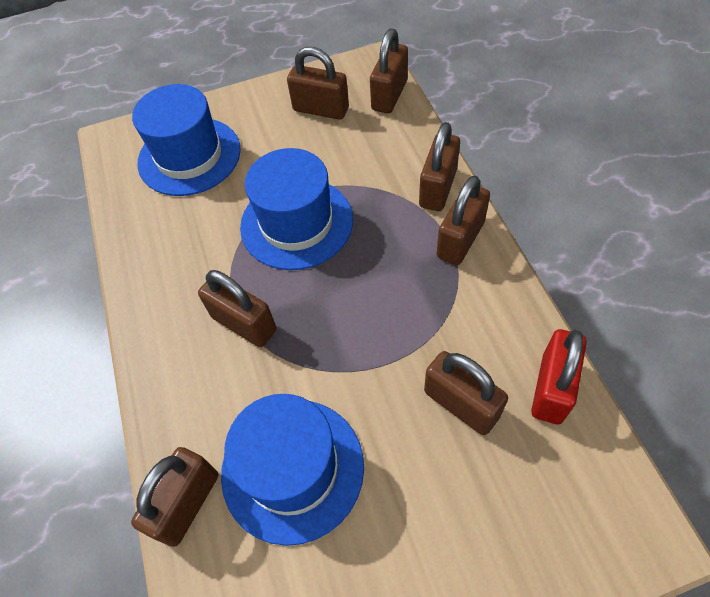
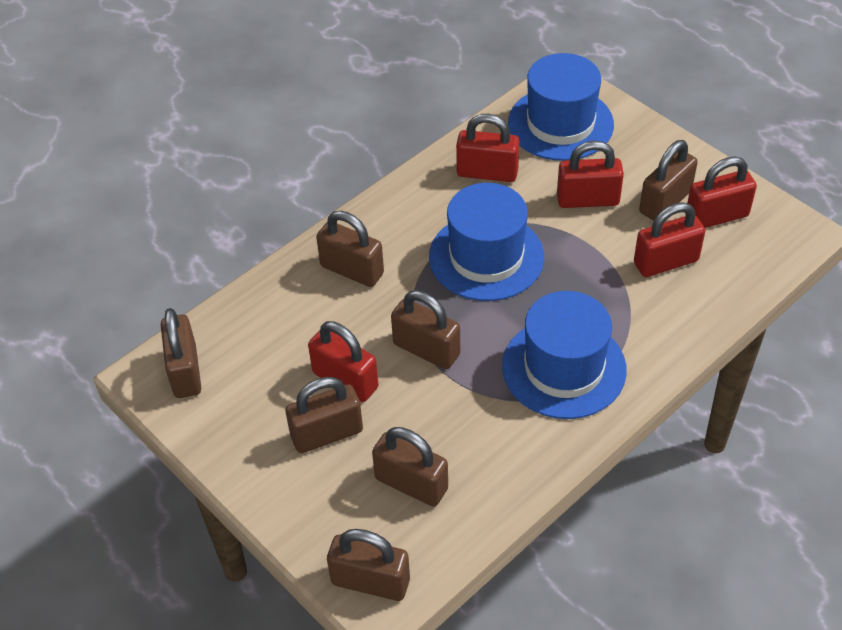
red padlock: [531,329,587,424] = 1 -> [308,321,379,402] [456,114,520,182] [557,140,624,208] [634,202,705,277] [687,157,757,228] = 5

